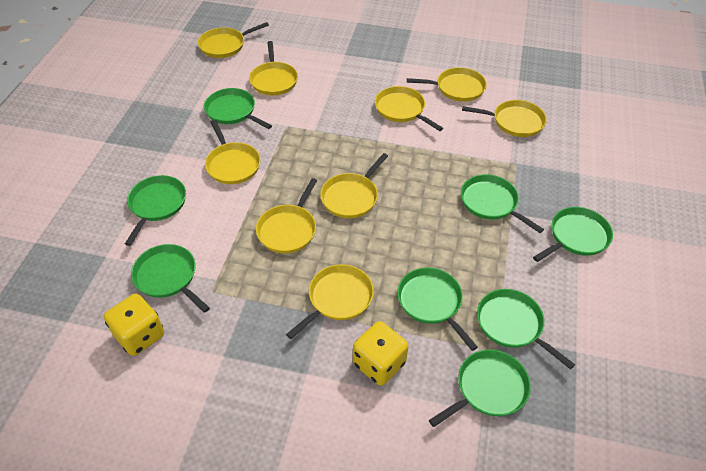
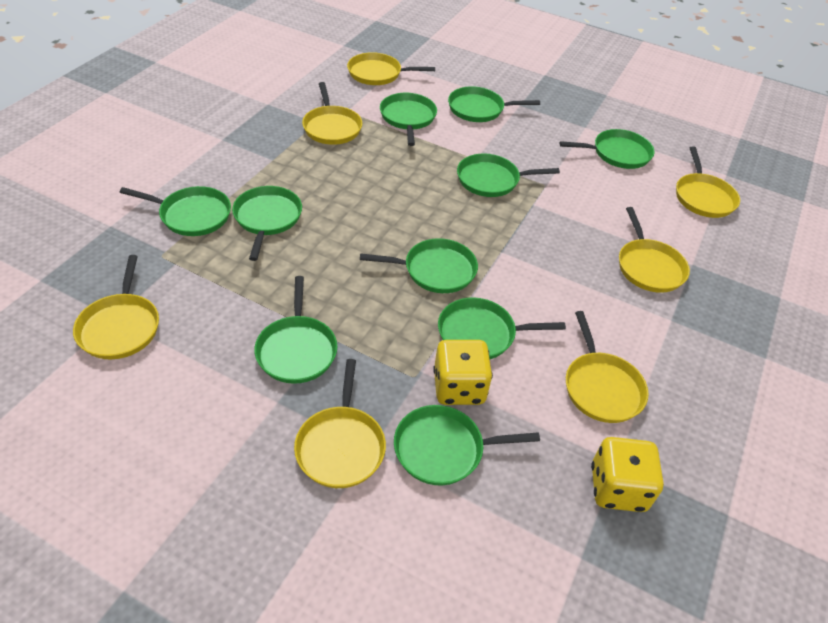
green pan: [125,175,186,246] [131,244,210,313] [204,88,272,129] [397,267,478,351] [429,350,531,427] [461,174,544,233] [477,289,575,370] [533,207,613,262] = 8 -> [120,186,231,236] [232,186,302,261] [254,276,337,384] [360,238,478,293] [380,93,437,146] [394,405,540,485] [438,297,566,359] [448,86,540,122] [457,154,560,197] [560,129,655,169] = 10
yellow pan: [198,22,269,58] [205,120,260,184] [249,41,298,96] [256,178,317,253] [286,264,374,339] [320,153,388,218] [375,86,443,131] [407,67,487,102] [462,100,547,137] = 9 -> [73,255,159,359] [294,359,386,488] [302,82,362,145] [347,52,435,85] [566,311,649,423] [619,207,690,293] [676,146,740,218] = 7

